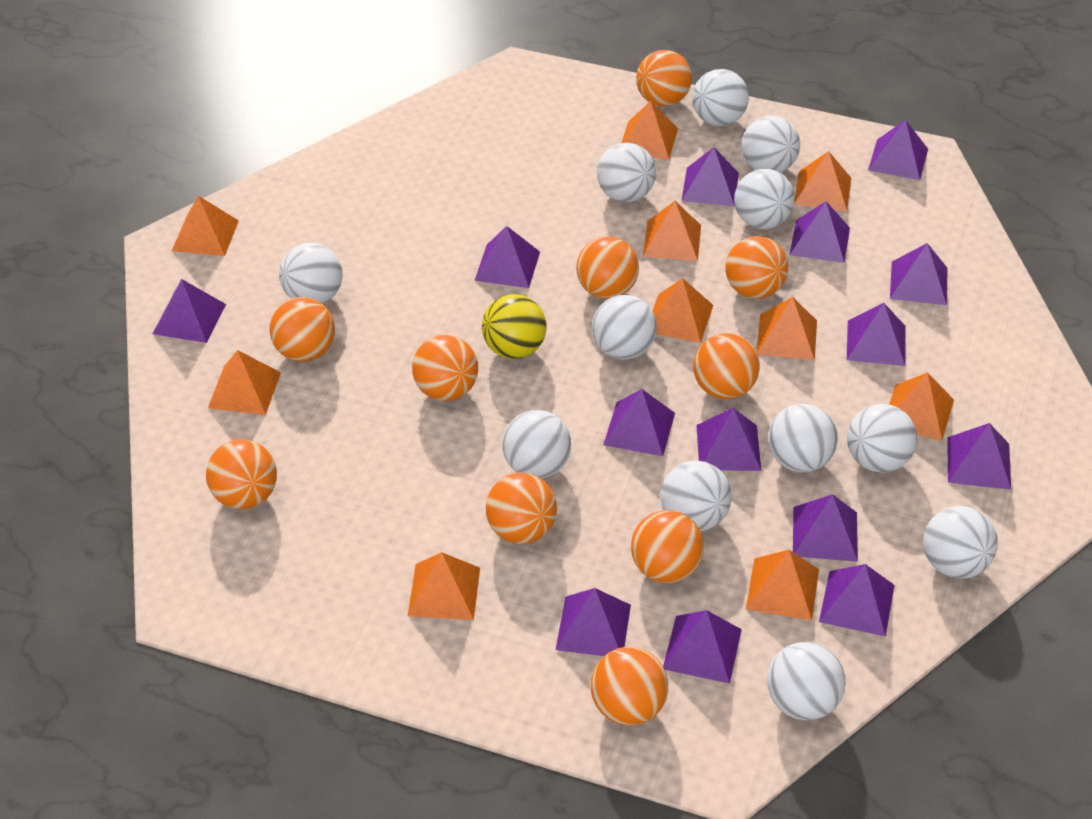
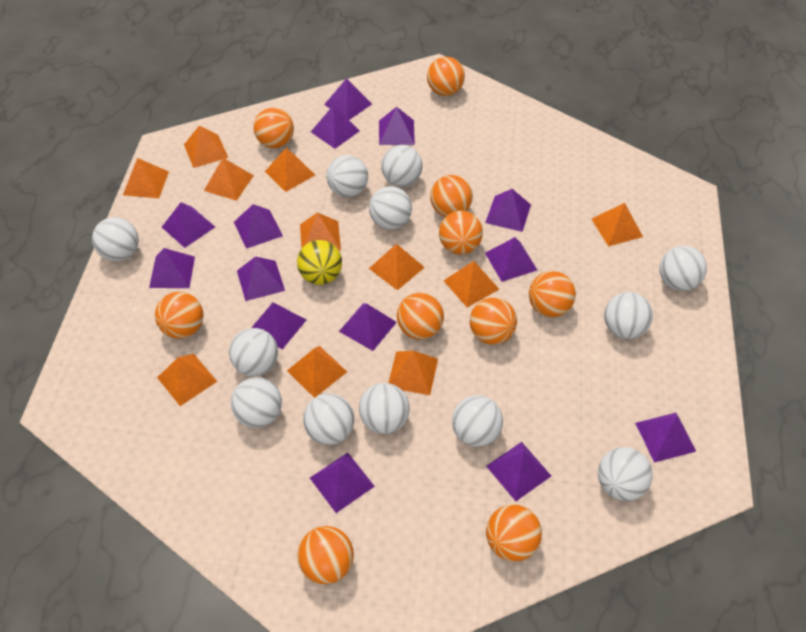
orange pyramid: [172,196,239,256] [208,350,281,415] [408,552,480,620] [622,101,678,160] [643,201,701,261] [653,278,713,343] [746,550,819,621] [757,297,817,360] [794,151,851,211] [889,372,954,441] = 10 -> [123,158,169,198] [157,354,217,406] [184,125,228,168] [204,158,254,201] [265,148,315,192] [287,346,347,398] [300,213,341,251] [369,244,425,290] [388,351,438,395] [443,261,499,307] [592,203,643,247] = 11

